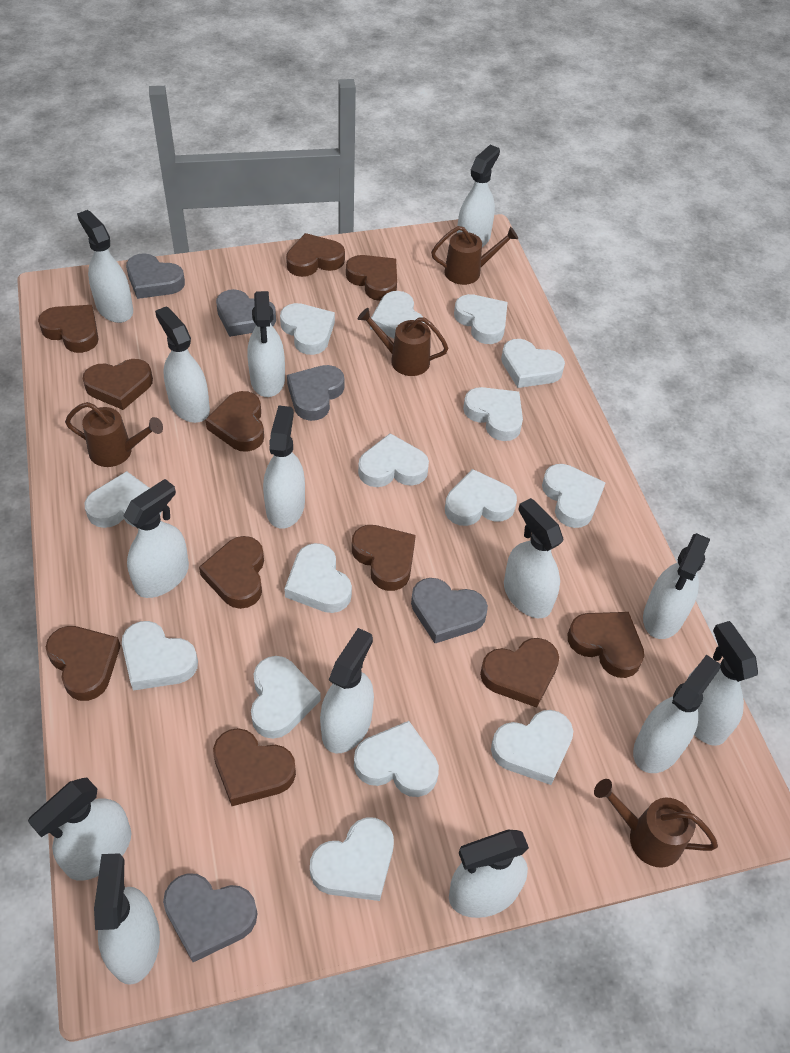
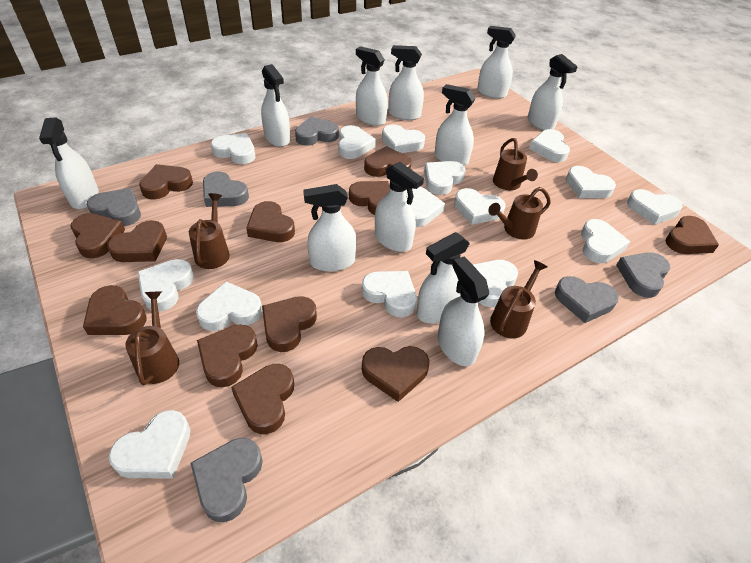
brown heart: [38,305,99,353] [46,626,121,701] [83,359,153,410] [199,536,264,609] [205,391,264,452] [213,728,296,806] [286,233,345,277] [346,255,397,301] [352,525,416,591] [480,638,559,708] [568,612,644,678] = 11 -> [71,213,125,258] [83,285,146,335] [107,220,167,262] [139,164,193,200] [197,325,258,387] [231,364,294,434] [246,201,295,242] [262,296,317,352] [349,181,390,215] [362,346,430,402] [364,146,412,177] [666,216,719,254] = 12
brown watering can: [65,402,163,467] [358,308,448,376] [431,226,518,285] [594,779,718,868] = 4 -> [125,291,179,385] [189,193,230,269] [488,187,551,240] [490,260,547,338] [493,138,538,190] = 5
grey heart: [126,253,185,299] [163,873,257,962] [216,289,276,337] [287,365,344,421] [411,578,488,643] = 5 -> [86,188,141,226] [191,438,263,522] [203,172,249,207] [295,117,339,146] [555,276,619,323] [616,252,670,298] = 6
white spray bottle: [28,777,131,881] [77,210,133,323] [94,853,160,985] [123,479,189,598] [155,306,210,423] [247,291,285,397] [263,405,305,529] [320,628,374,753] [449,830,529,918] [457,145,500,247] [504,498,563,618] [633,655,720,773] [643,533,710,639] [687,621,758,746] = 14 -> [39,118,99,209] [261,64,290,147] [303,184,356,272] [356,46,388,126] [375,162,424,252] [388,45,424,120] [416,232,470,323] [435,84,476,166] [438,257,489,366] [477,26,516,99] [528,54,578,131] = 11

